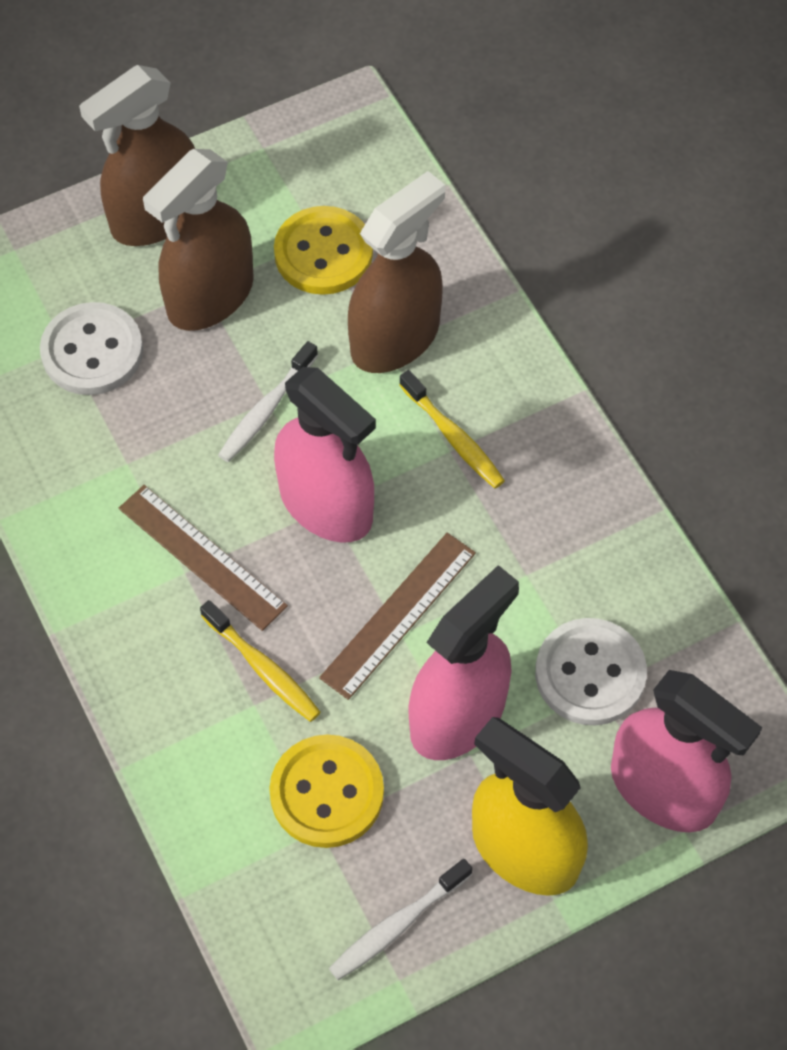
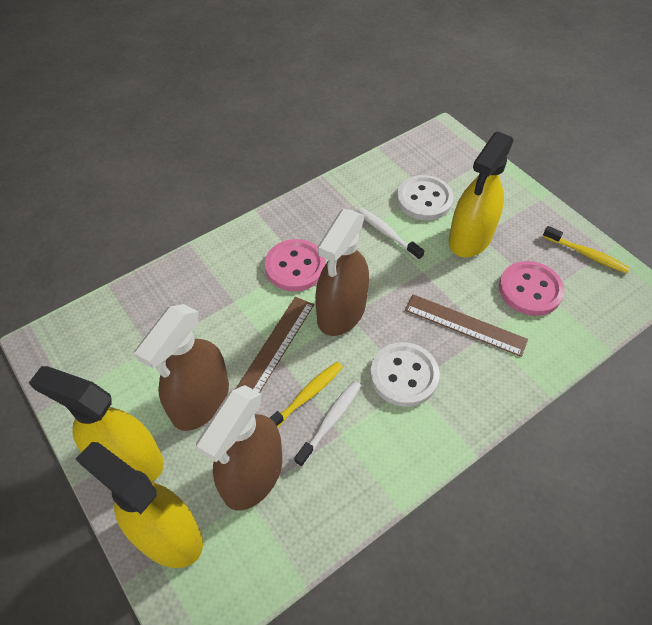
pink button: none = 0 -> [265,239,326,291] [499,261,564,316] = 2
pink spray bottle: [274,367,376,543] [409,565,519,760] [611,670,763,832] = 3 -> none = 0
yellow button: [269,735,384,848] [274,206,373,295] = 2 -> none = 0
yellow spray bottle: [472,717,588,896] = 1 -> [29,366,164,482] [76,442,203,568] [448,131,514,257] = 3

